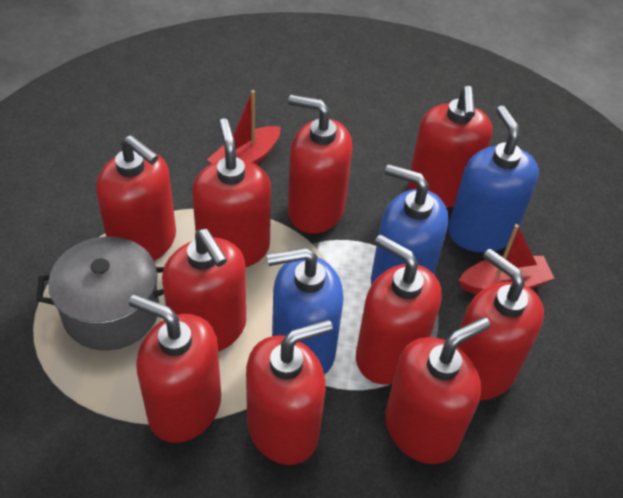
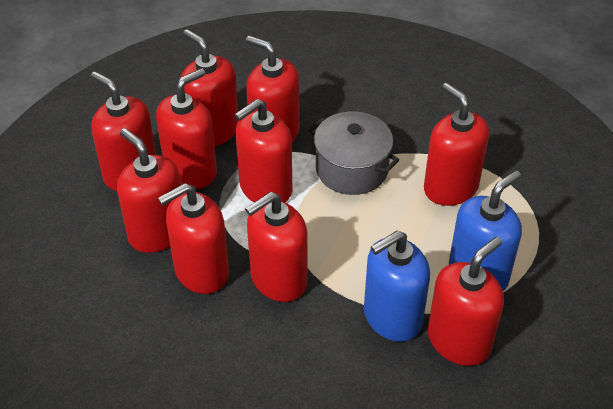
blue soap dispenser: [267,247,344,375] [371,164,448,285] [448,106,539,253] = 3 -> [364,230,430,342] [449,170,522,291] = 2
red boat: [207,90,281,165] [459,224,554,294] = 2 -> none = 0

